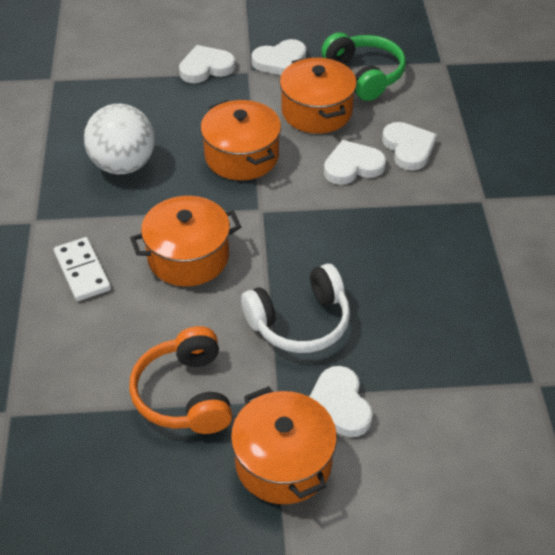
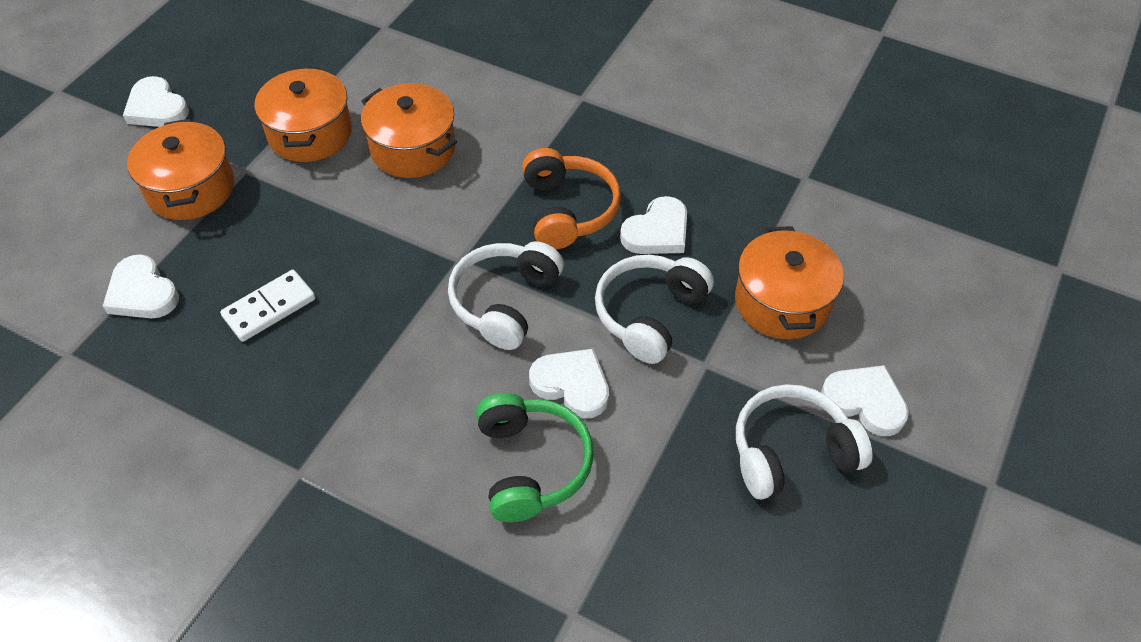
white ball: [84,104,155,174] = 1 -> none = 0
white headphones: [241,264,350,353] = 1 -> [448,241,564,350] [595,255,714,364] [736,384,873,500] = 3

